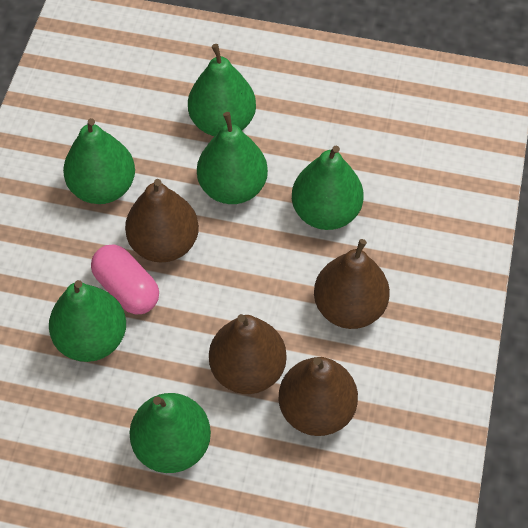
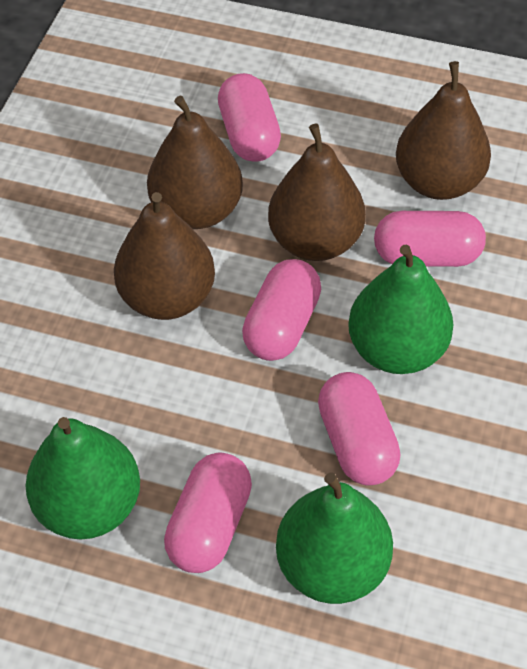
green pear: [49,280,126,362] [63,118,135,204] [129,393,211,473] [188,44,256,136] [197,112,268,204] [292,145,363,230] = 6 -> [26,417,140,539] [276,473,393,604] [348,244,453,374] = 3
pink capsule: [91,244,159,314] = 1 -> [164,452,252,573] [218,73,281,162] [242,259,321,361] [318,372,401,486] [374,211,486,267] = 5

